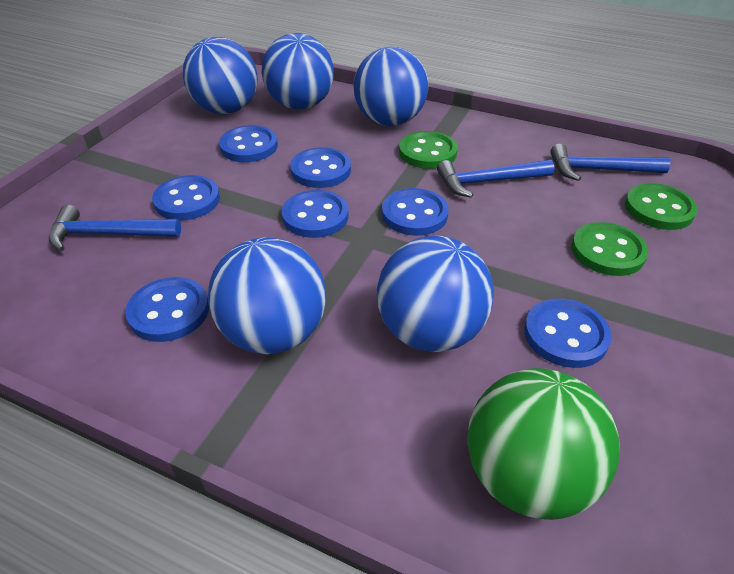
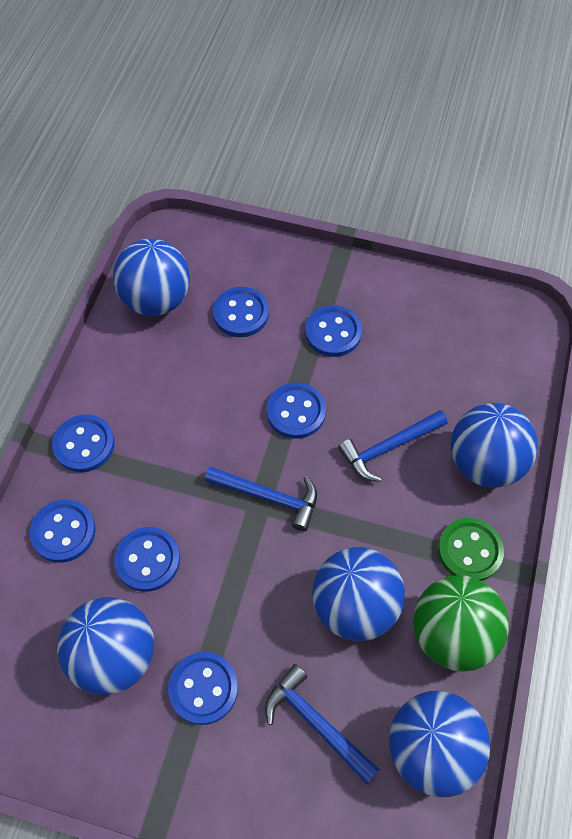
green button: [399,131,458,169] [572,222,648,276] [625,183,697,230] = 3 -> [438,518,504,581] = 1

